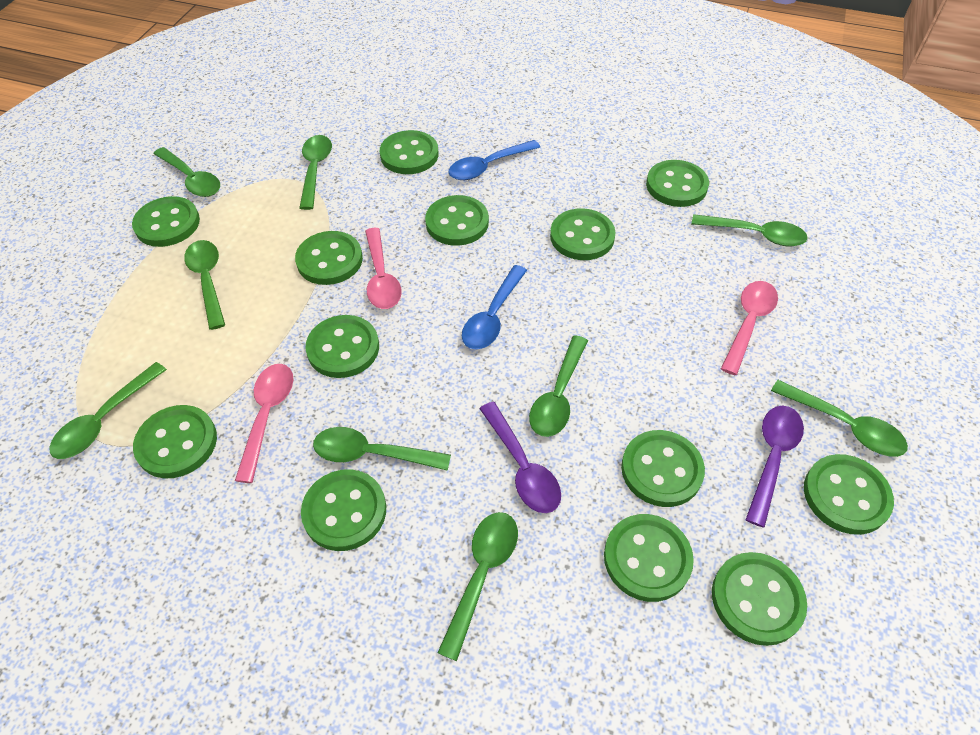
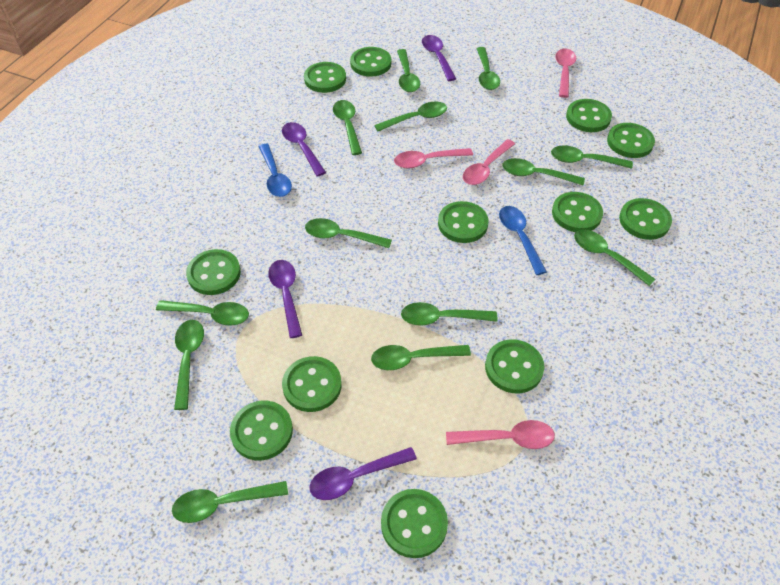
green button: [132,196,200,247] [133,405,217,478] [295,231,363,285] [301,469,386,551] [306,315,379,378] [380,130,439,174] [425,195,489,246] [550,208,616,260] [604,514,694,602] [621,430,705,507] [646,160,709,207] [712,552,807,646] [804,454,894,535] = 13 -> [186,249,241,295] [230,401,293,460] [282,356,342,412] [304,62,346,93] [350,47,391,77] [381,489,448,558] [438,201,488,243] [485,339,544,393] [552,192,603,232] [566,99,612,132] [607,123,655,158] [619,198,672,240] = 12
green spoon: [49,362,167,459] [154,147,220,197] [184,240,225,330] [299,135,332,210] [313,427,451,471] [437,512,518,661] [529,335,588,437] [691,214,808,246] [771,380,908,457] = 9 -> [156,300,249,326] [172,481,288,523] [174,320,204,410] [305,218,392,248] [333,100,362,155] [371,345,471,370] [374,102,447,131] [397,49,420,92] [401,302,497,326] [476,47,500,90] [502,158,585,185] [551,145,633,169] [574,229,655,286] = 13
pink spoon: [235,364,293,483] [365,228,402,309] [721,281,778,375] = 3 -> [394,148,473,169] [446,420,555,449] [463,139,515,185] [555,49,576,98] = 4
purple spoon: [479,402,561,513] [746,406,804,528] = 2 -> [268,260,302,338] [282,122,326,177] [309,447,417,500] [422,35,456,81] = 4

